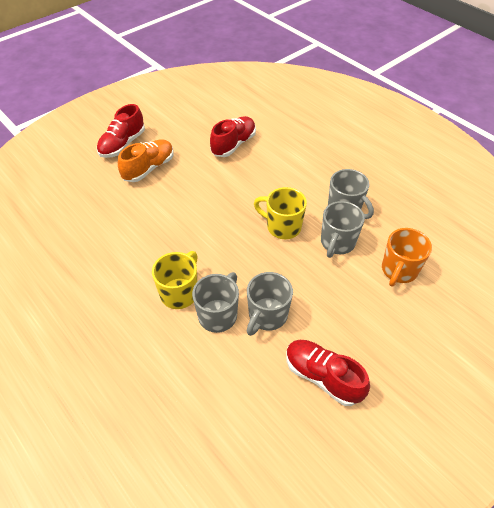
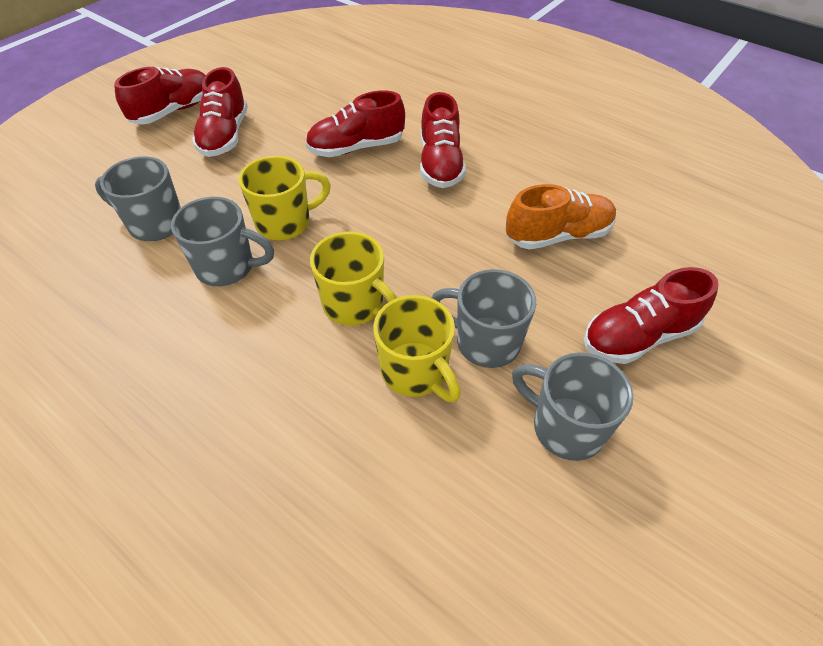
orange mug: [382,228,432,287] = 1 -> none = 0
red shoe: [97,104,145,158] [210,116,256,157] [286,340,370,406] = 3 -> [114,67,205,124] [192,67,248,157] [305,91,405,157] [420,92,466,188] [584,267,718,364] = 5
yellow mug: [152,251,198,309] [254,187,307,239] = 2 -> [239,156,331,240] [310,232,397,326] [373,295,461,402] = 3

